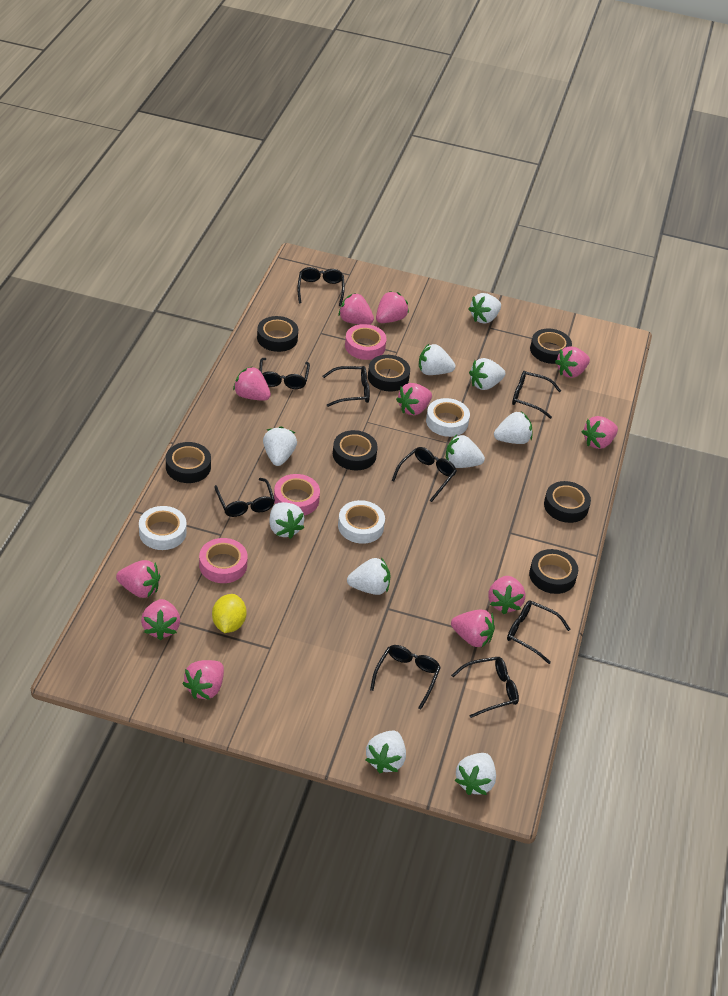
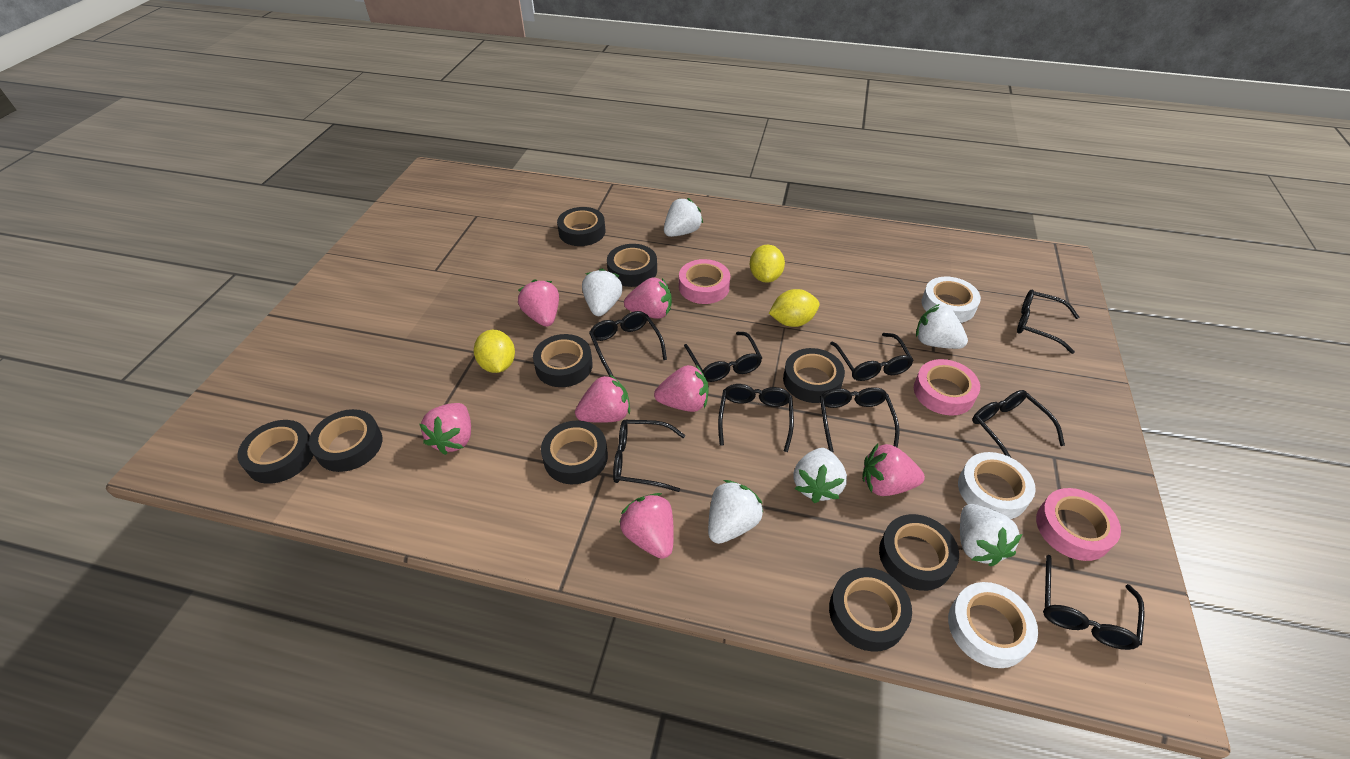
black tape: [166,442,211,483] [257,316,298,352] [333,430,378,470] [368,355,410,391] [529,549,578,594] [530,329,572,364] [544,481,591,523] = 7 -> [237,420,314,484] [309,409,382,472] [533,334,593,387] [541,421,608,484] [557,207,605,246] [607,244,657,287] [783,348,845,403] [829,568,912,652] [879,514,959,591] = 9
pink strawberry: [116,560,160,598] [141,599,180,640] [182,660,224,700] [233,366,271,401] [339,293,374,324] [376,291,409,323] [396,383,432,415] [451,610,495,647] [488,576,525,614] [555,346,590,378] [582,416,618,449] = 11 -> [420,403,471,455] [518,280,559,327] [575,374,630,423] [619,493,674,559] [624,277,672,319] [654,365,709,412] [862,444,925,496] = 7
white strawberry: [263,426,297,466] [269,502,304,539] [347,558,390,595] [365,731,406,773] [419,344,455,375] [446,435,485,468] [455,753,496,795] [469,293,501,324] [469,358,505,390] [494,412,532,444] = 10 -> [582,268,623,316] [664,198,703,237] [708,480,764,544] [794,448,847,503] [916,304,968,349] [960,504,1022,566] = 6
yellow lemon: [212,594,247,633] = 1 -> [474,330,515,373] [750,245,785,283] [769,289,820,327] = 3

